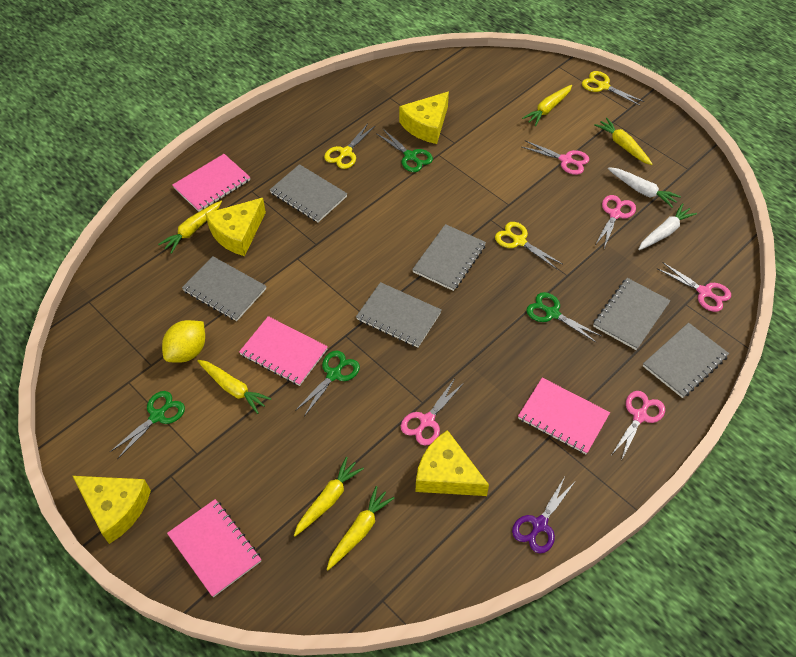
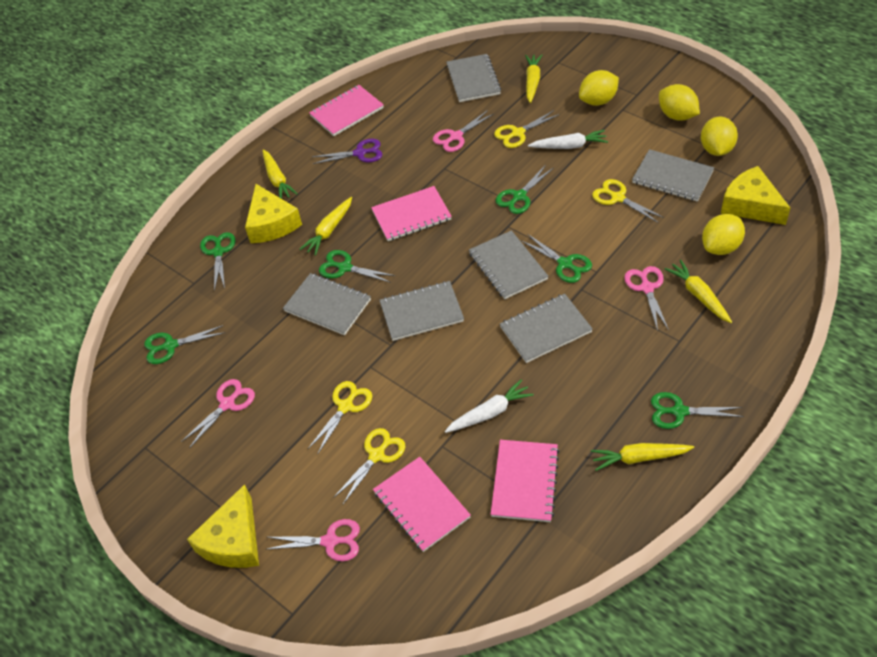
green scissors: [110,391,185,458] [295,350,360,416] [376,129,433,172] [526,292,601,343] = 4 -> [144,325,225,364] [200,232,236,291] [319,250,395,283] [496,165,553,214] [522,234,592,283] [651,392,744,429] = 6
pink scissors: [401,378,464,446] [522,140,589,175] [595,195,636,248] [612,391,665,461] [657,262,731,312] = 5 -> [181,379,255,448] [267,519,360,561] [433,110,493,152] [624,266,669,331] = 4
yellow carrot: [158,201,222,254] [197,360,271,414] [294,457,364,536] [326,486,394,570] [522,85,572,126] [595,118,653,165] = 6 -> [262,150,298,199] [300,197,352,256] [525,54,542,103] [591,443,694,471] [665,260,732,323] = 5
yellow cheese: [73,476,151,544] [205,198,266,256] [399,91,449,144] [415,430,489,496] = 4 -> [187,484,259,568] [245,184,302,243] [721,166,790,225] = 3
yellow lemon: [162,320,205,363] = 1 -> [579,70,619,106] [659,84,700,121] [701,116,738,156] [702,214,745,255] = 4
yellow scissors: [324,124,376,169] [495,222,562,269] [582,71,645,106] = 3 -> [308,381,372,453] [333,428,406,504] [494,110,560,148] [592,179,664,223] = 4

